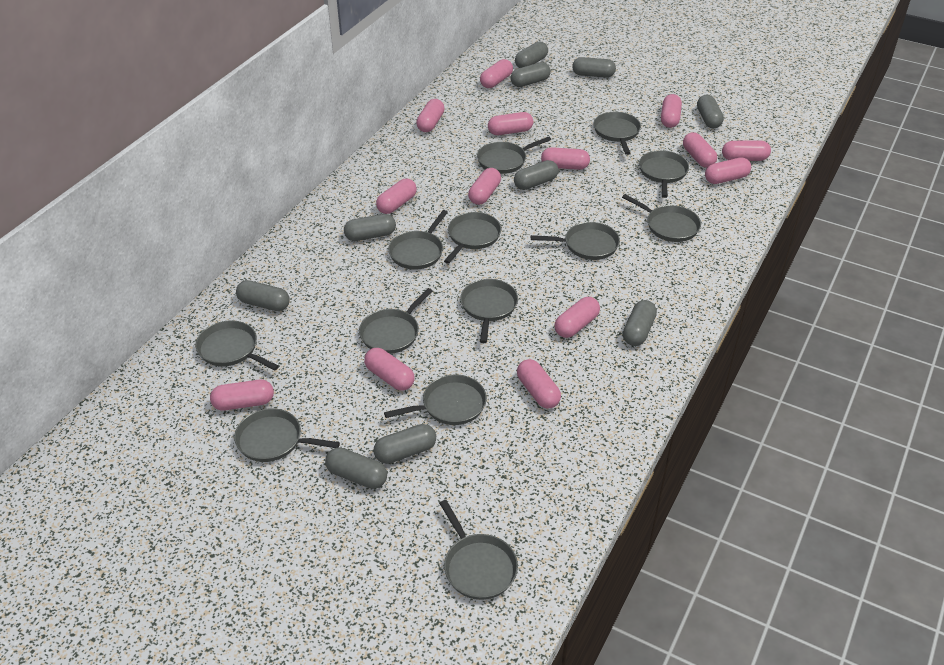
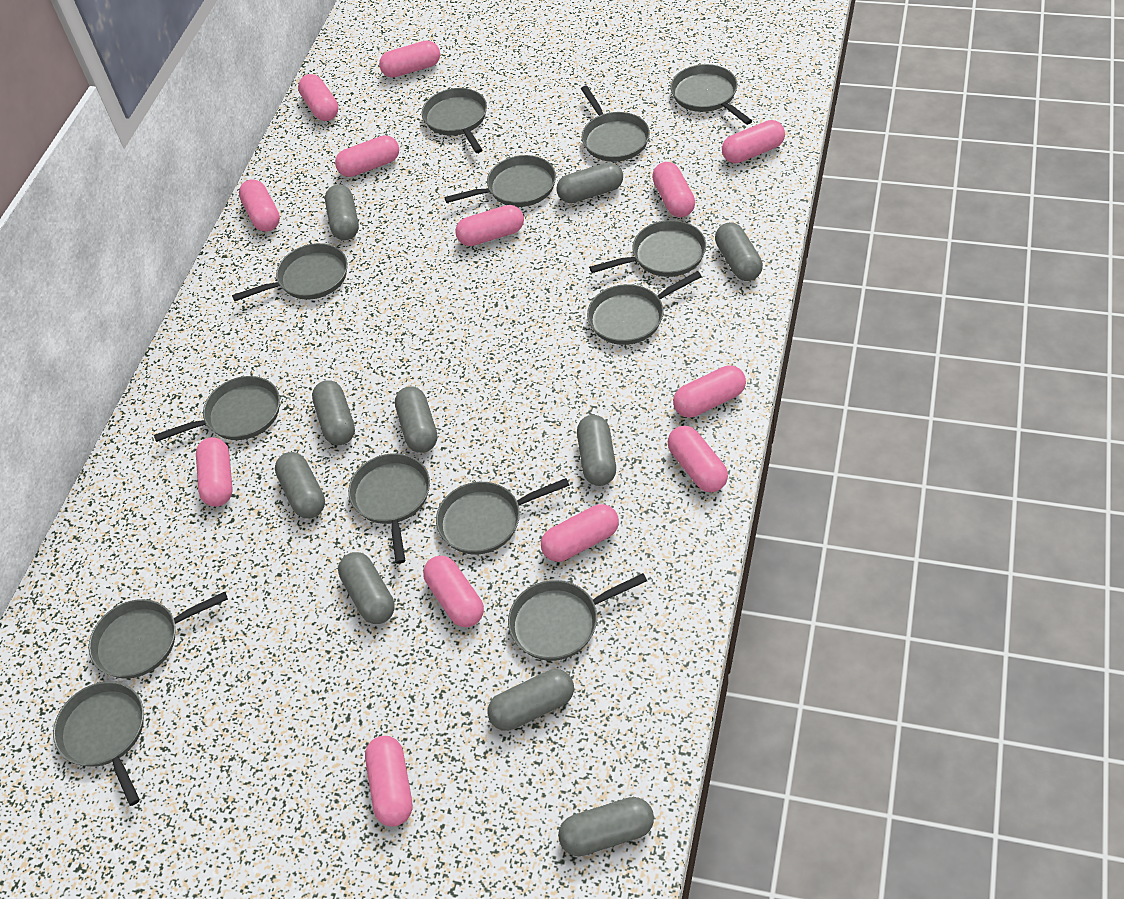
pink capsule: [210,380,274,411] [364,348,414,391] [376,179,417,214] [416,99,445,132] [468,168,501,205] [480,59,513,88] [488,112,533,135] [517,359,561,409] [541,147,590,170] [554,297,600,338] [661,94,682,128] [683,132,717,168] [705,157,751,184] [722,141,771,161] = 14 -> [196,437,233,507] [239,179,280,232] [298,74,338,121] [335,135,399,177] [365,736,412,826] [379,40,440,78] [423,556,484,627] [455,205,524,246] [541,504,619,562] [652,162,695,217] [668,426,728,492] [673,366,746,417] [722,120,785,163] = 13

